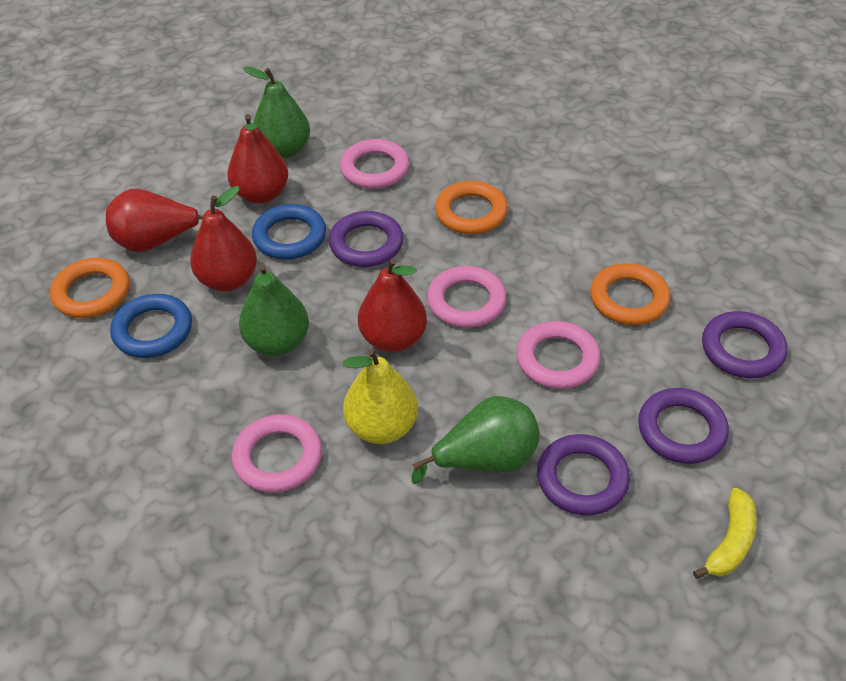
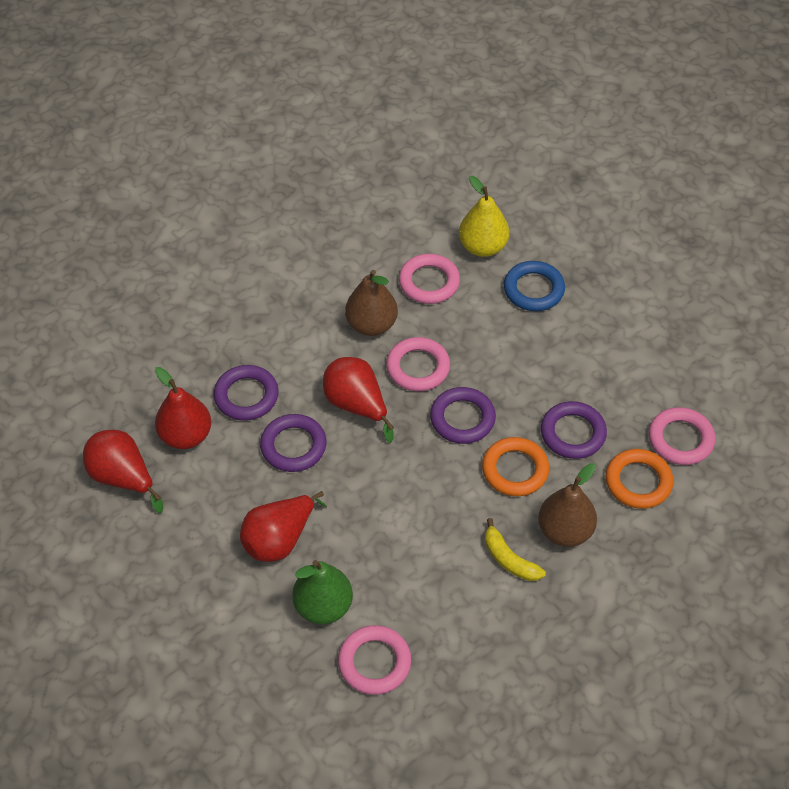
blue ring: [110,294,192,358] [252,204,326,259] = 2 -> [504,261,565,311] = 1
brown pear: none = 0 -> [345,270,398,336] [538,463,597,547] = 2
green pear: [239,264,309,356] [243,66,310,158] [411,396,540,484] = 3 -> [292,560,353,625] = 1
orange ring: [50,258,130,318] [435,181,508,234] [590,263,670,325] = 3 -> [482,437,549,496] [606,449,673,509] = 2

